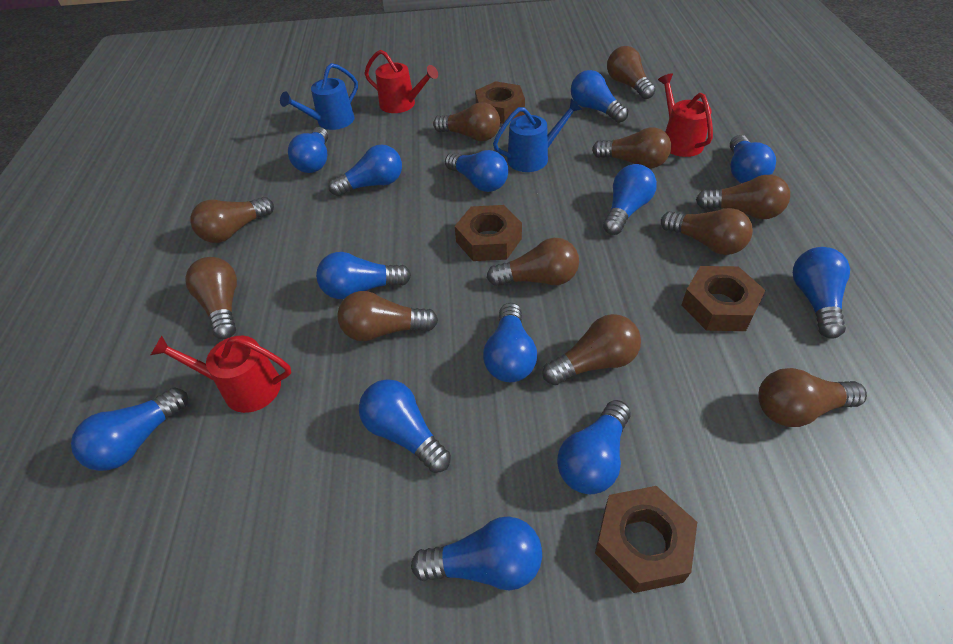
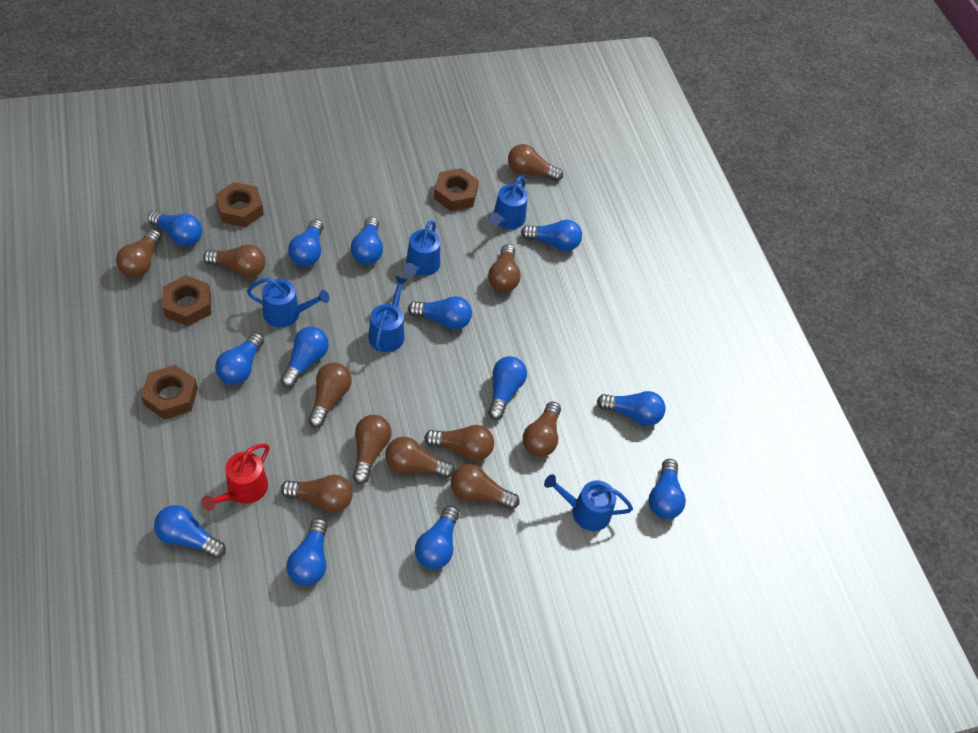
blue watering can: [280,63,358,130] [493,98,582,172] = 2 -> [247,278,329,328] [368,276,408,352] [403,221,440,276] [489,176,528,229] [544,474,633,531] = 5
red watering can: [151,335,291,413] [365,50,438,113] [658,73,713,157] = 3 -> [202,444,269,511] = 1

